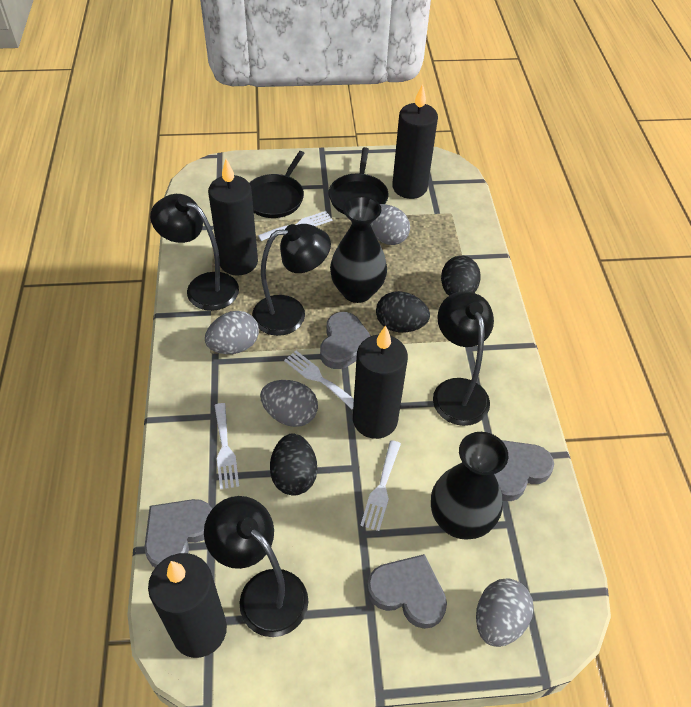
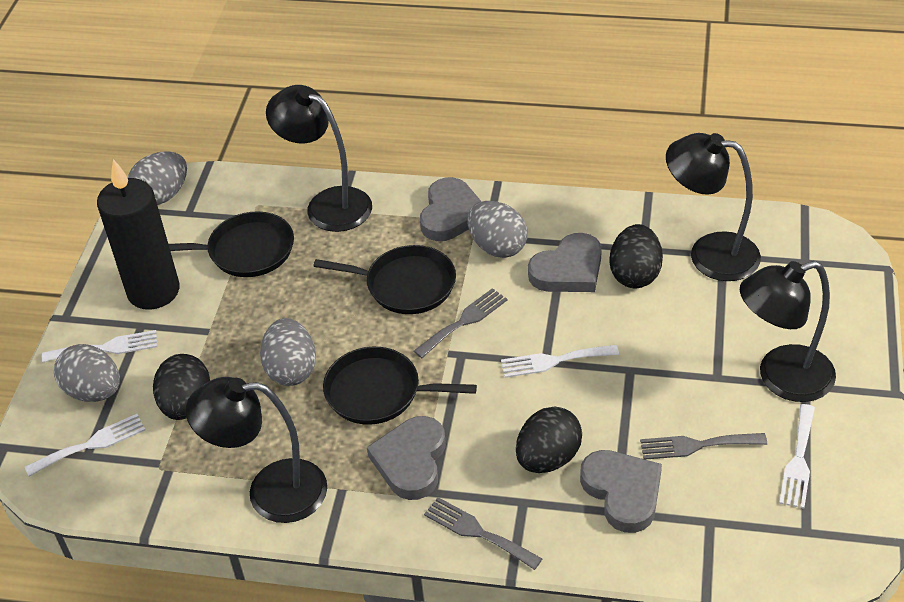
black candle: [148,553,227,658] [208,159,258,276] [353,325,408,439] [392,84,438,199] = 4 -> [97,159,180,310] = 1
black pan: [249,151,305,218] [328,147,389,214] = 2 -> [169,211,294,277] [313,245,456,314] [323,347,477,425] = 3
black vase: [330,196,387,303] [431,432,508,540] = 2 -> none = 0
grey fork: none = 0 -> [414,288,508,358] [424,497,542,570] [640,433,767,460] = 3

